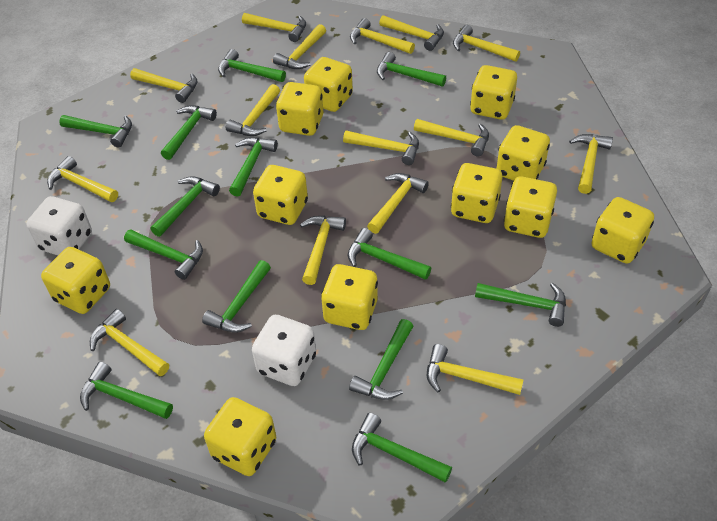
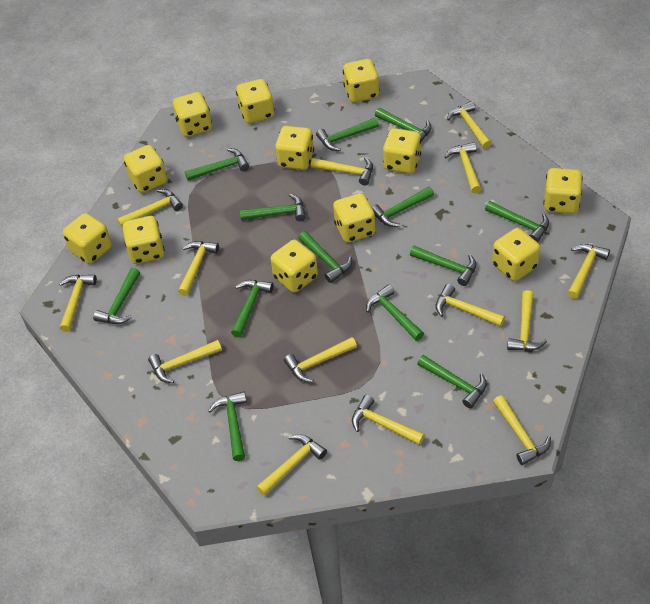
white dice: [27,196,92,255] [252,315,316,386] = 2 -> none = 0
yellow dice: [41,247,110,314] [204,397,277,476] [253,165,308,225] [276,82,323,136] [304,57,353,112] [321,264,378,330] [451,163,502,223] [470,65,517,120] [497,125,550,181] [504,176,557,238] [591,197,654,264] = 11 -> [63,213,112,264] [123,216,165,264] [124,145,167,193] [173,92,212,137] [236,79,274,123] [270,240,318,293] [275,126,314,170] [333,193,375,243] [343,59,379,102] [383,128,421,174] [492,228,540,281] [543,168,583,214] = 12
yellow hammer: [47,156,118,202] [90,309,169,376] [130,68,198,103] [226,84,280,136] [242,13,306,42] [273,24,326,69] [300,216,346,285] [343,130,419,165] [350,18,415,54] [367,173,429,234] [379,15,444,51] [414,119,489,157] [427,344,524,395] [453,25,520,62] [569,134,613,194] = 15 -> [59,275,97,332] [117,189,183,228] [148,340,222,383] [178,241,219,296] [256,434,327,496] [284,337,357,383] [311,157,373,186] [352,395,425,445] [436,284,505,327] [445,142,481,194] [447,101,492,149] [493,395,551,465] [507,290,547,351] [567,244,610,299] = 14

